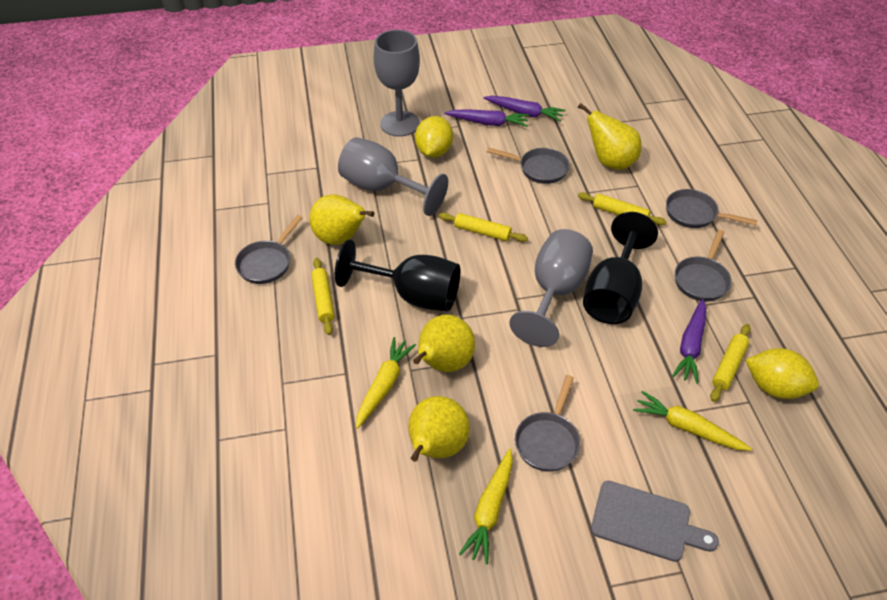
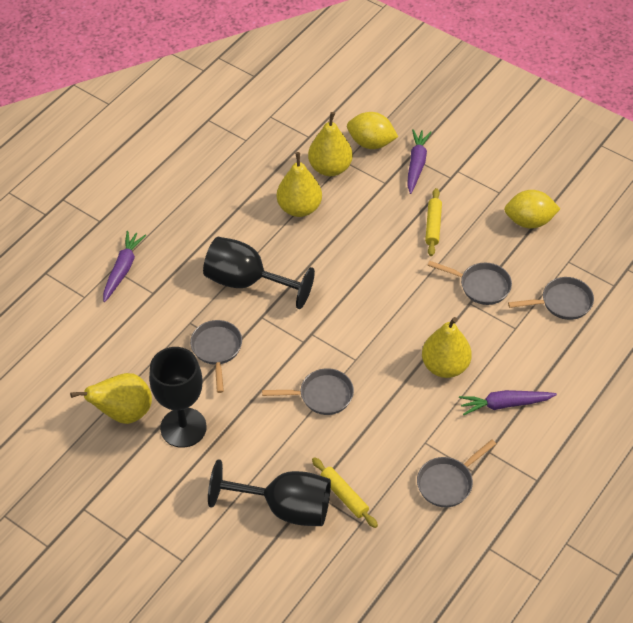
black goblet: [335,239,460,311] [583,212,658,324] = 2 -> [149,347,207,448] [203,237,315,309] [208,459,331,526] = 3
grey cutting board: [591,481,719,562] = 1 -> none = 0
grey goblet: [338,137,448,216] [374,30,420,137] [509,229,593,347] = 3 -> none = 0
yellow carrot: [356,337,416,429] [459,449,513,564] [633,391,752,451] = 3 -> none = 0
yellow rolling pin: [311,258,335,335] [439,212,528,242] [578,192,667,225] [710,324,751,402] = 4 -> [312,457,378,528] [425,188,442,256] = 2

